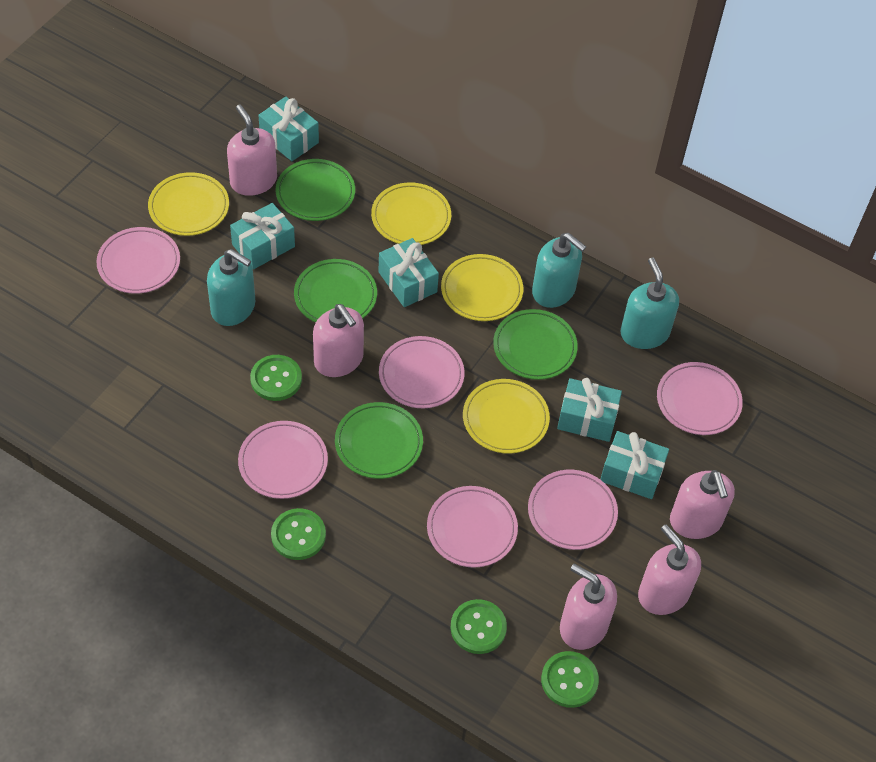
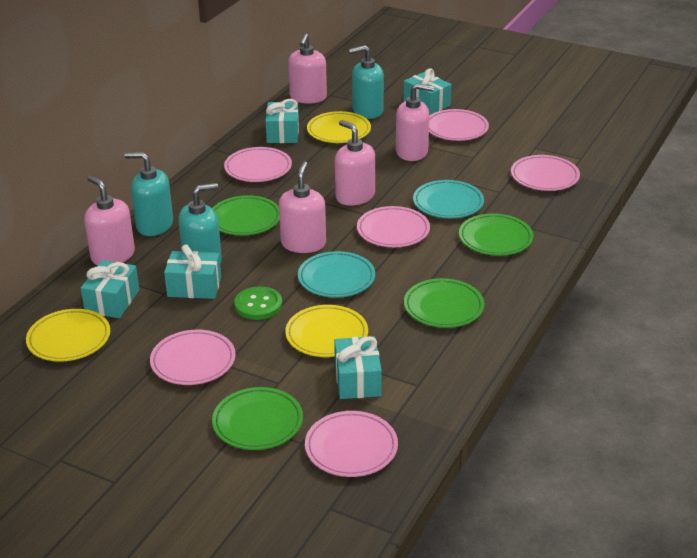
green button: [250,355,302,401] [271,508,326,560] [451,599,507,654] [541,651,599,708] = 4 -> [234,286,282,320] = 1
turquoise plate: none = 0 -> [298,251,375,298] [413,180,484,218] = 2
yellow plate: [148,172,229,236] [371,182,451,245] [441,254,523,321] [463,379,550,454] = 4 -> [26,309,110,362] [285,305,368,357] [307,111,371,143] = 3

